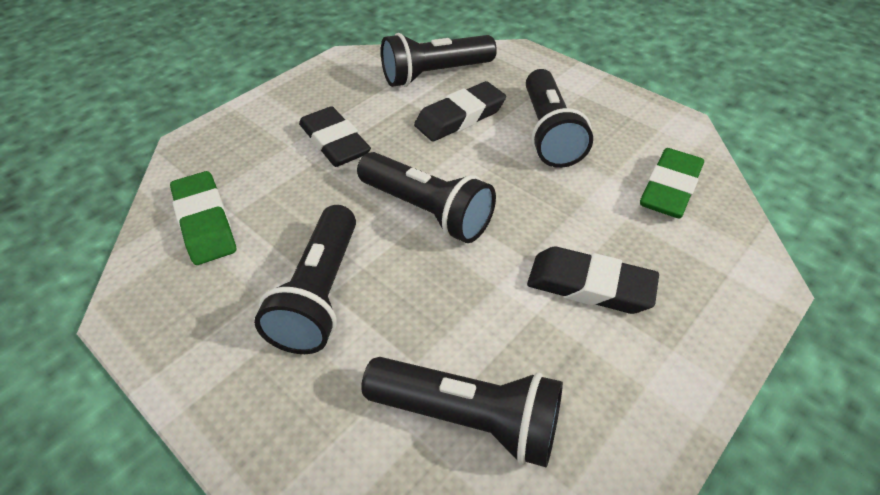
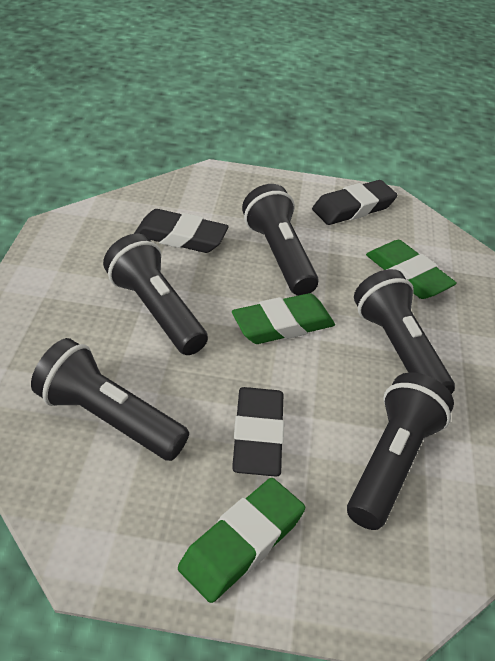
green eraser: [170,171,236,265] [640,148,704,218] = 2 -> [178,478,305,603] [232,293,335,344] [366,240,457,299] = 3

